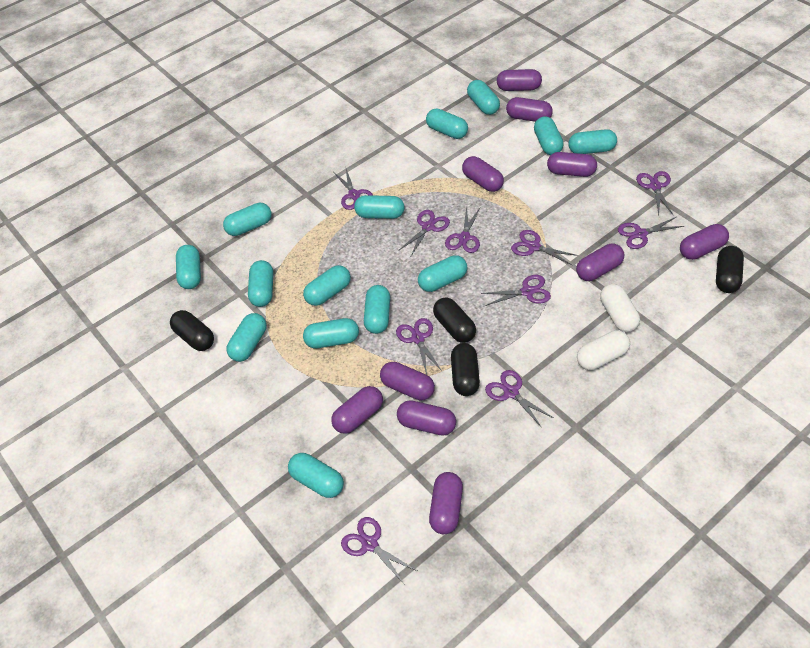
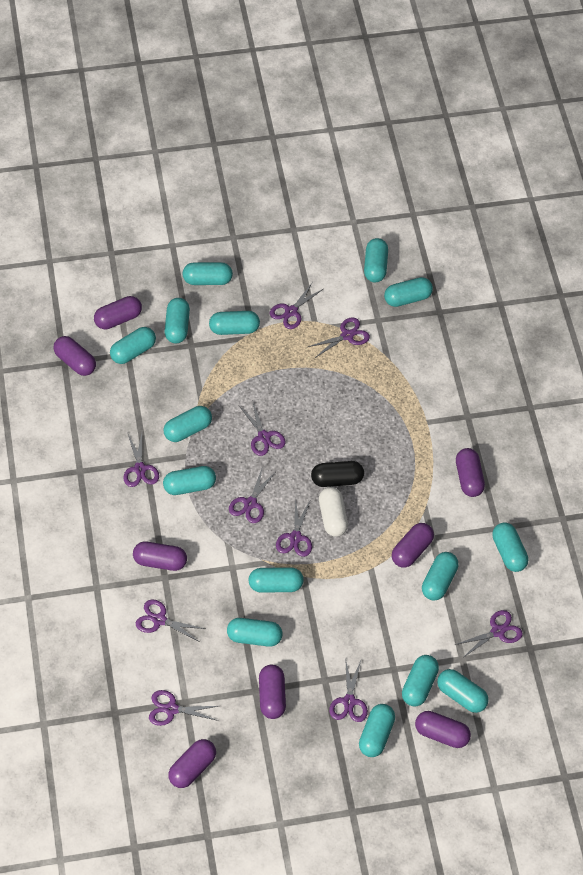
black capsule: [170,310,214,351] [433,297,476,343] [451,343,480,396] [716,246,744,293] = 4 -> [311,461,364,487] = 1
purple capsule: [331,386,383,434] [380,362,435,401] [397,400,456,436] [429,472,463,534] [462,156,504,192] [497,69,542,91] [506,97,553,122] [547,152,597,177] [576,244,624,281] [680,224,729,260] = 10 -> [54,336,96,376] [94,296,142,329] [133,542,187,571] [168,739,216,788] [259,665,286,719] [392,523,434,568] [415,711,471,748] [456,448,485,497] = 8
turquoise capsule: [176,245,201,289] [223,203,272,236] [226,313,267,362] [248,260,273,307] [288,453,344,498] [303,265,351,306] [303,318,359,349] [354,195,404,219] [364,285,390,334] [418,255,467,292] [426,108,468,139] [467,80,500,115] [534,116,564,155] [568,129,617,154] = 14 -> [110,327,156,364] [163,466,216,495] [164,406,212,442] [165,298,190,344] [182,262,233,285] [209,311,260,335] [227,618,283,647] [248,567,304,593] [359,704,395,757] [364,238,388,282] [384,277,433,307] [402,655,439,707] [422,552,459,601] [437,669,489,713] [492,522,528,572] = 15
white capsule: [577,330,630,370] [600,284,640,332] = 2 -> [319,487,348,537] = 1

